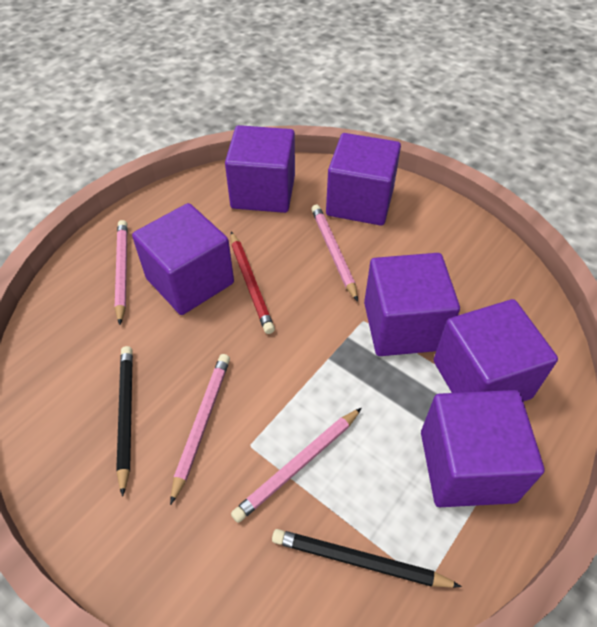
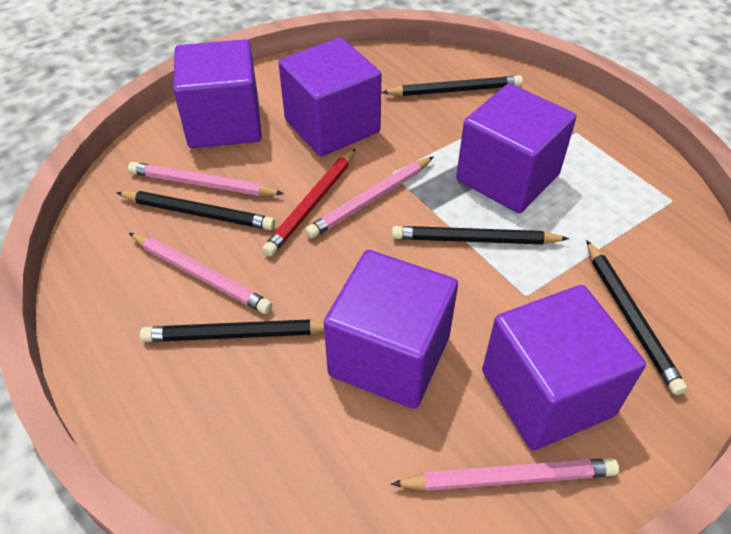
black pencil: [116,346,133,497] [272,529,462,588] = 2 -> [116,191,275,230] [140,319,324,342] [381,75,523,96] [392,226,569,245] [586,240,688,395] = 5
purple cube: [132,203,234,315] [225,125,295,213] [326,133,401,226] [364,253,460,356] [421,390,545,507] [434,299,558,402] = 6 -> [173,39,262,148] [279,37,382,156] [324,250,458,409] [456,83,576,213] [482,285,646,450] = 5

